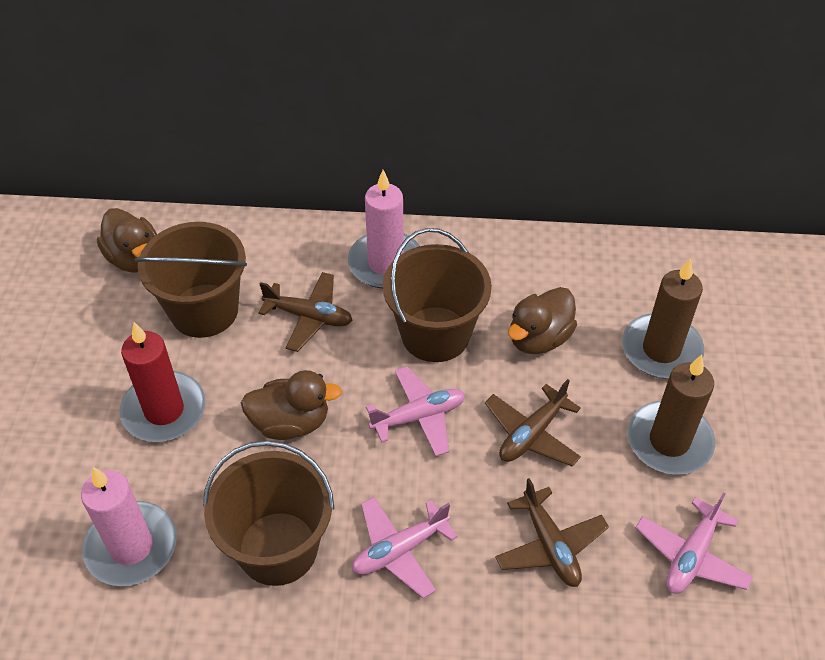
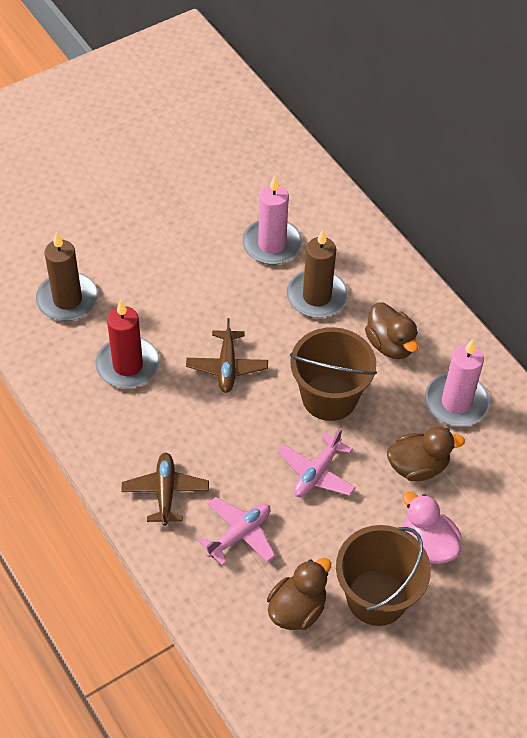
brown bucket: [135,222,247,338] [203,440,334,586] [383,228,492,362] = 3 -> [290,327,377,421] [336,525,431,626] = 2
brown plane: [258,272,352,352] [485,379,581,466] [495,478,609,587] = 3 -> [121,453,209,526] [186,318,268,393] = 2
pink duck: none = 0 -> [403,492,461,564] = 1
pink plane: [352,497,458,598] [366,366,465,456] [635,493,753,594] = 3 -> [198,497,275,565] [278,428,356,497] = 2

